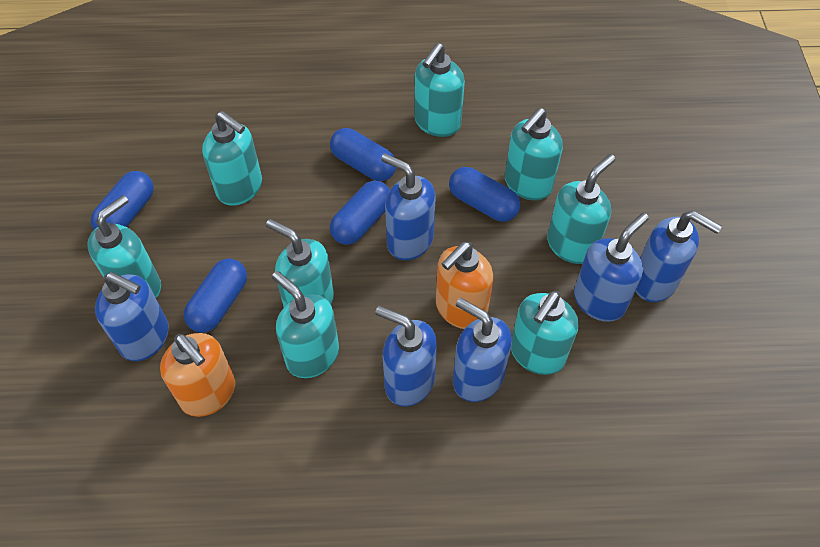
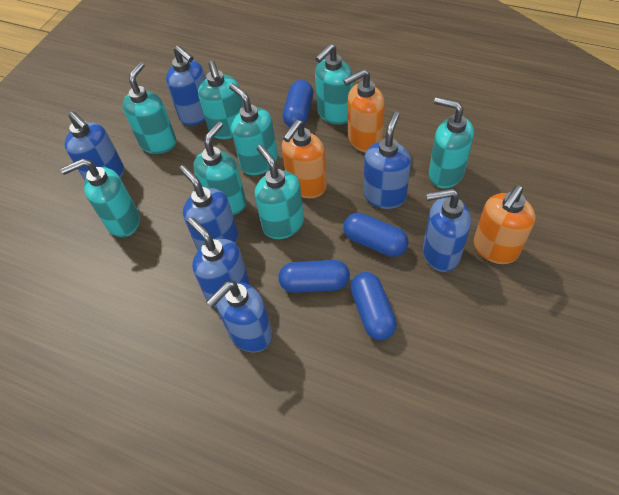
blue capsule: [91,171,154,229] [184,258,247,333] [330,128,396,181] [330,180,390,245] [449,167,520,222] = 5 -> [279,260,350,293] [283,80,313,127] [343,213,408,257] [350,272,397,340] = 4
blue soap dispenser: [95,272,169,361] [375,306,437,407] [381,154,436,260] [453,298,512,402] [574,213,649,322] [636,211,722,302] = 6 -> [65,111,124,180] [166,45,206,126] [179,165,238,250] [187,217,250,308] [206,281,273,353] [364,112,411,209] [423,188,471,272] = 7
orange soap dispenser: [160,333,235,417] [436,242,493,329] = 2 -> [282,120,327,198] [343,69,385,152] [474,185,535,264] = 3

